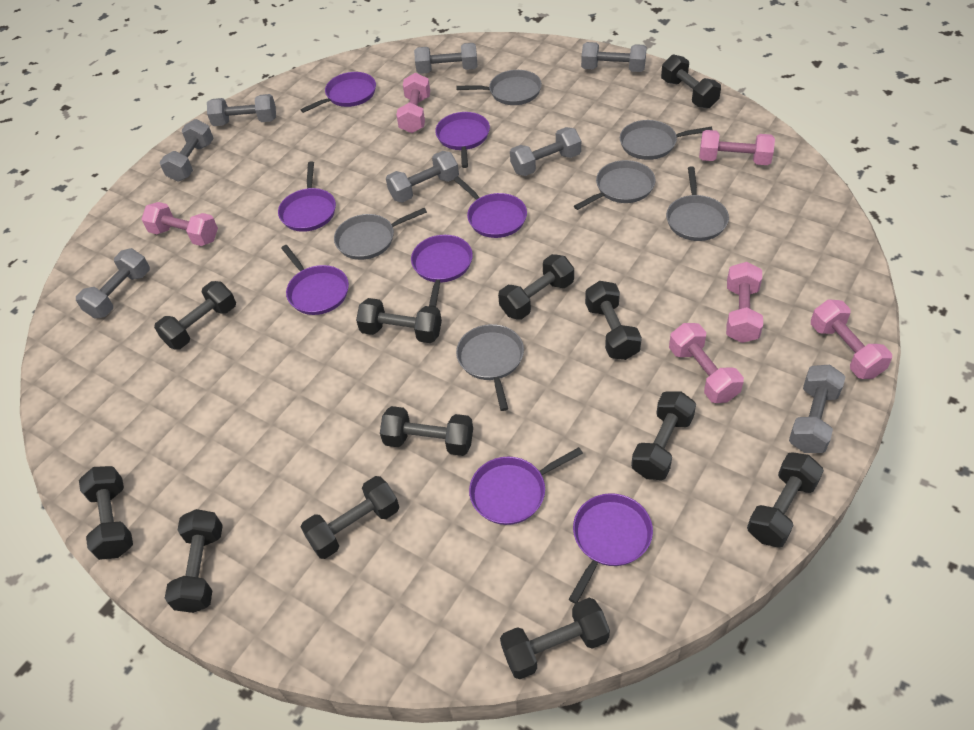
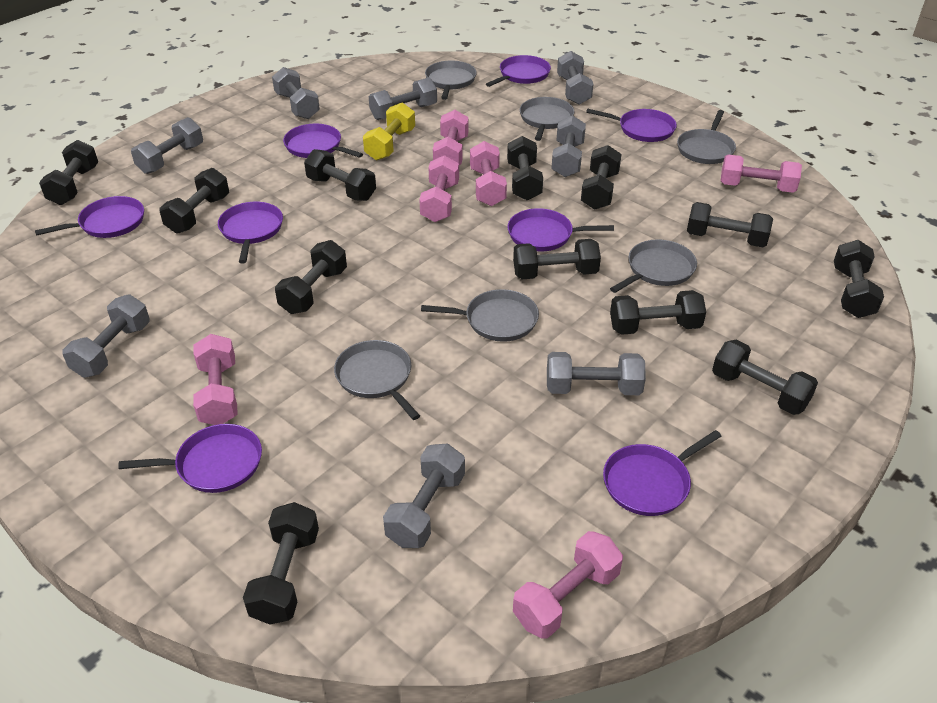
yellow dumbbell: none = 0 -> [363,103,415,160] = 1

